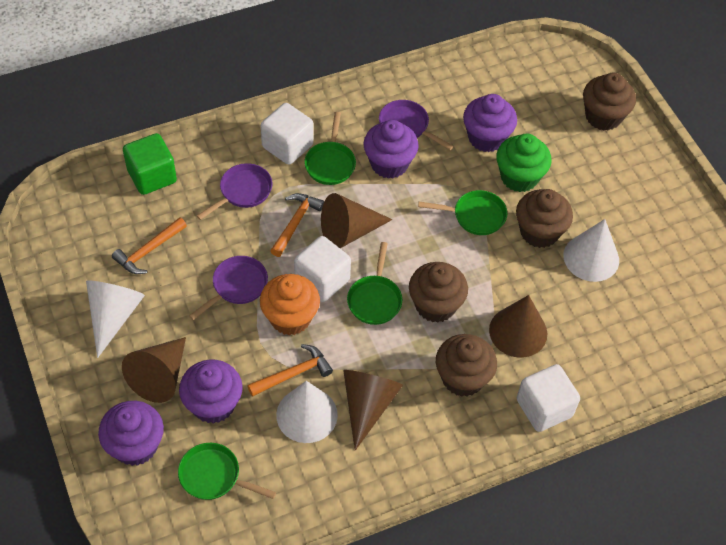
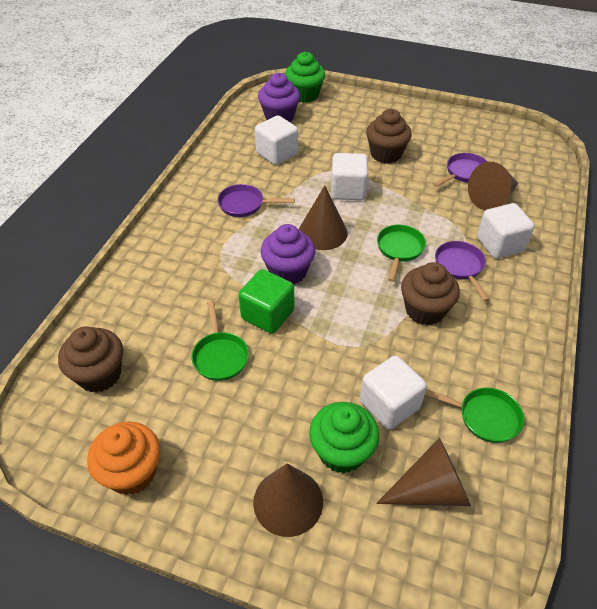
brown cupcake: [409,262,468,323] [436,334,497,397] [516,189,573,248] [583,73,636,131] = 4 -> [58,326,123,393] [366,109,412,164] [401,262,460,325] = 3
green cupcake: [496,134,552,192] = 1 -> [285,52,325,103] [309,402,379,473] = 2
green pan: [178,443,276,500] [304,112,356,185] [347,242,402,325] [418,190,507,235] = 4 -> [192,301,249,381] [377,225,426,282] [425,388,524,443] = 3
orange hammer: [112,217,187,274] [247,344,333,397] [270,193,324,257] = 3 -> none = 0
purple cupcake: [98,401,164,466] [179,360,243,424] [364,120,419,179] [463,94,517,152] = 4 -> [258,73,300,122] [260,224,315,285] = 2
white cone: [86,280,145,358] [276,381,338,443] [563,219,619,282] = 3 -> none = 0
white cube: [261,103,314,165] [294,236,351,302] [517,364,580,432] = 3 -> [255,116,298,165] [331,153,368,200] [360,356,427,429] [477,203,534,259] = 4

